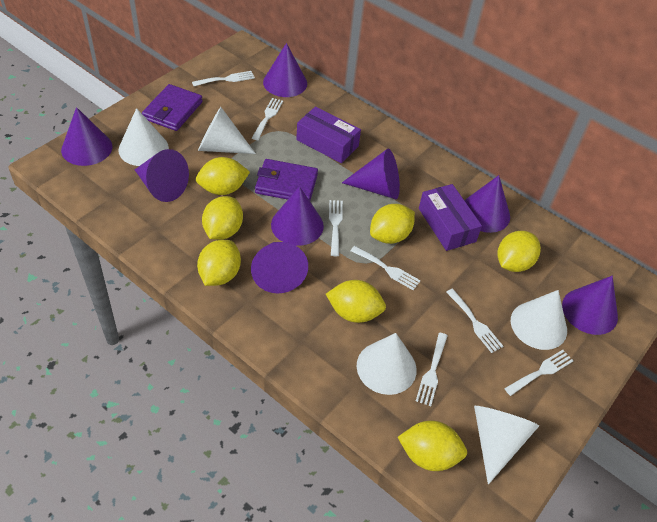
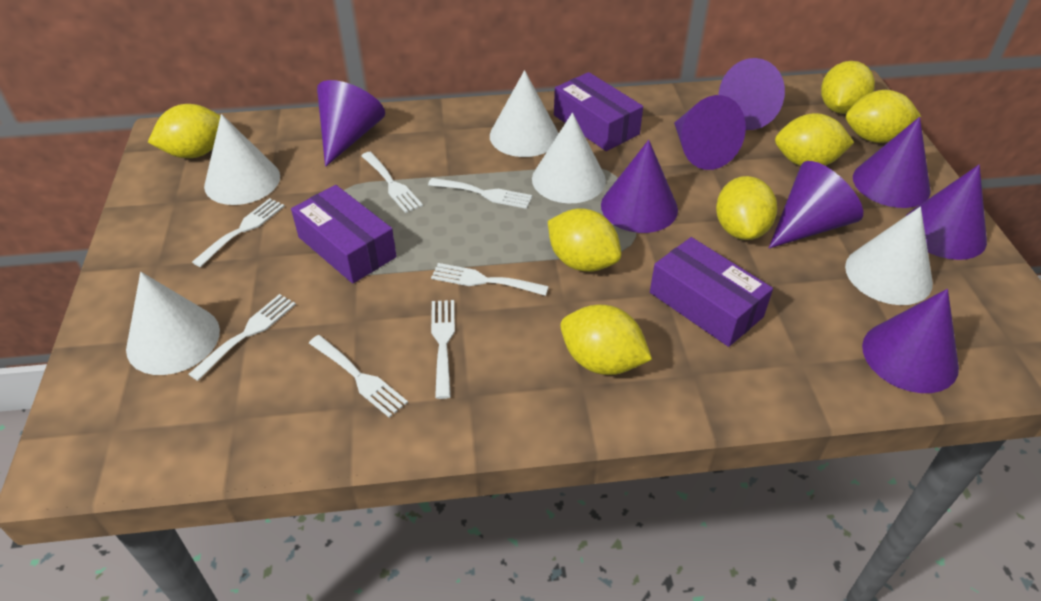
purple box: [296,107,361,163] [419,184,482,251] = 2 -> [291,185,397,284] [554,72,643,151] [650,237,773,347] = 3
purple wallet: [142,84,203,131] [255,159,318,201] = 2 -> none = 0

